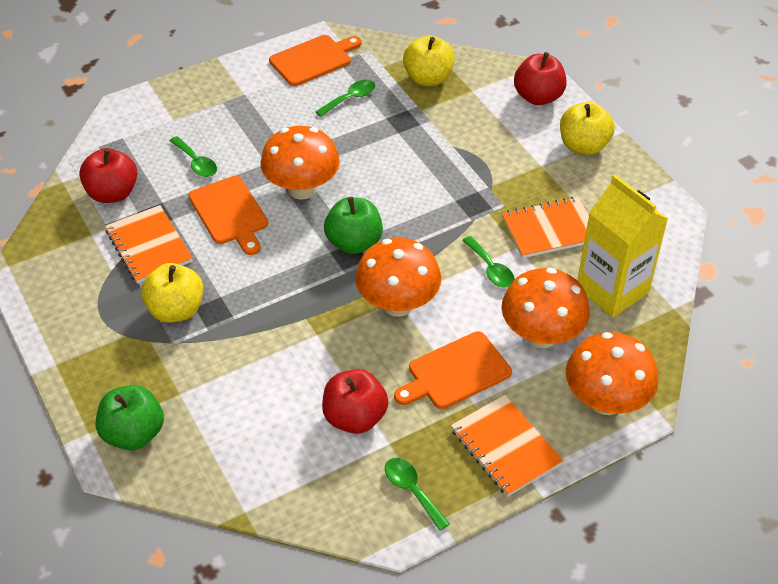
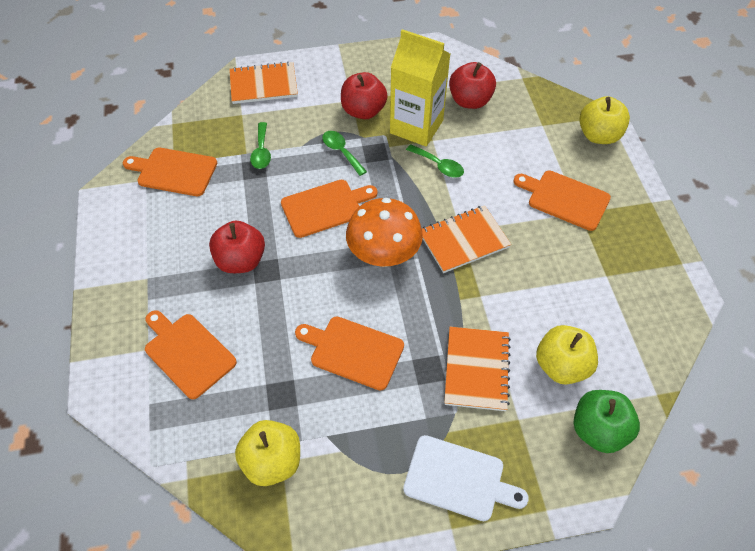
green apple: [96,385,164,450] [324,197,383,254] = 2 -> [574,390,640,453] = 1
green spoon: [170,136,217,177] [316,80,375,117] [385,458,450,531] [462,236,515,288] = 4 -> [250,122,271,169] [322,131,367,176] [406,144,464,178] = 3
orange cutting board: [189,176,268,255] [269,35,361,86] [394,331,512,409] = 3 -> [123,148,217,196] [145,310,237,399] [281,180,378,238] [295,316,404,391] [514,171,611,231] = 5
orange mushroom: [260,126,340,200] [355,238,441,317] [501,268,590,348] [566,332,659,415] = 4 -> [346,198,423,267] = 1
white cutting board: none = 0 -> [403,435,529,521] = 1

